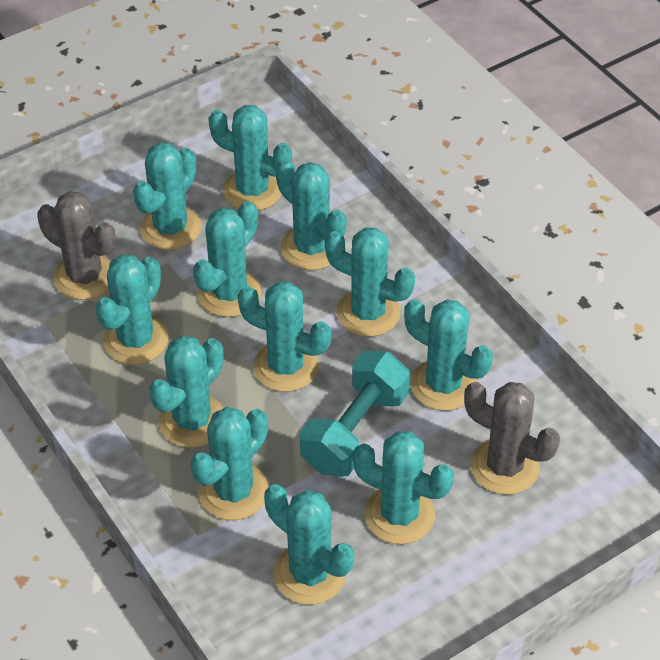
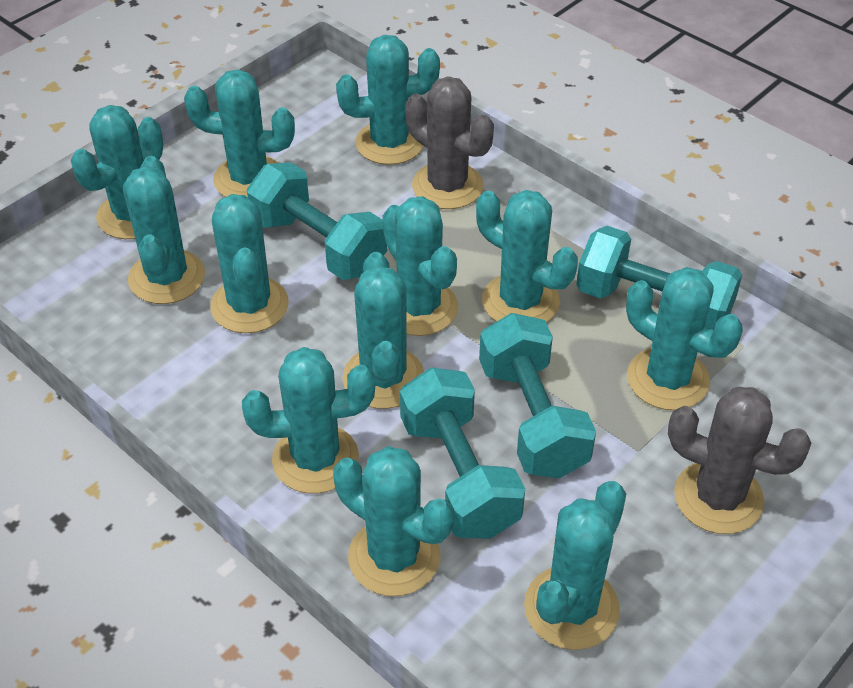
turquoise dumbbell: [300,351,410,477] = 1 -> [247,162,387,280] [400,367,525,539] [479,313,596,478] [576,226,742,330] = 4

